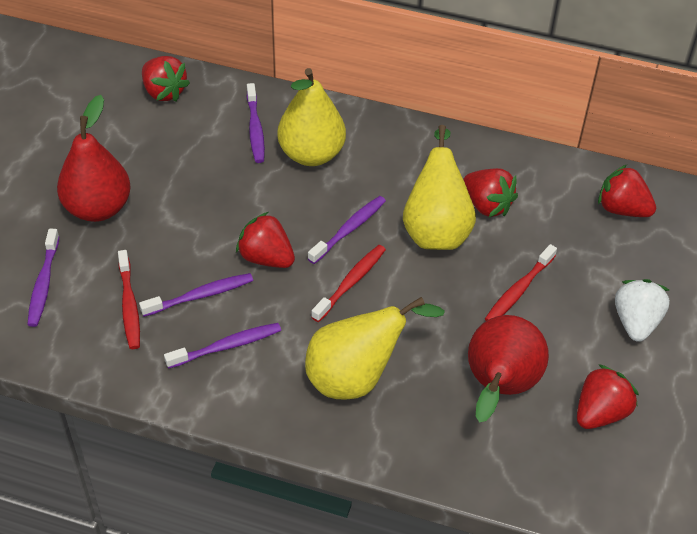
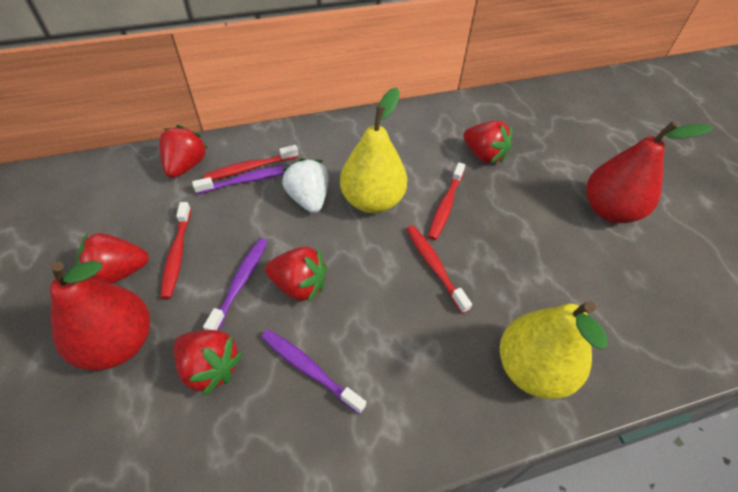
purple toothbrush: [27,229,60,327] [139,273,253,317] [164,323,281,369] [247,83,265,163] [308,196,386,264] = 5 -> [192,165,288,194] [203,238,268,331] [261,330,366,414] = 3
red toothbrush: [118,250,140,349] [311,245,386,322] [485,244,557,321] = 3 -> [161,202,191,299] [203,145,298,180] [406,225,472,314] [428,163,465,240] = 4
yellow pear: [277,68,346,166] [305,297,445,400] [403,125,476,250] = 3 -> [340,87,407,213] [500,301,608,399] = 2

